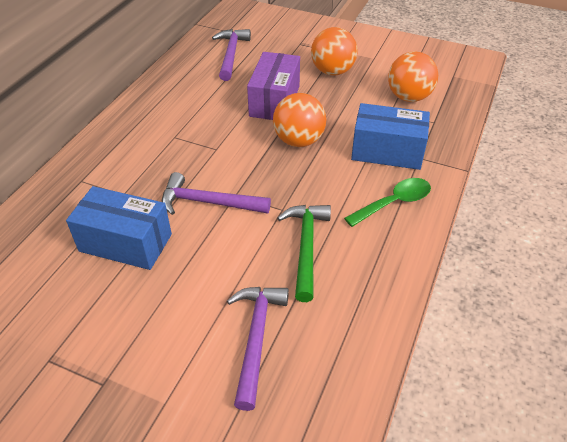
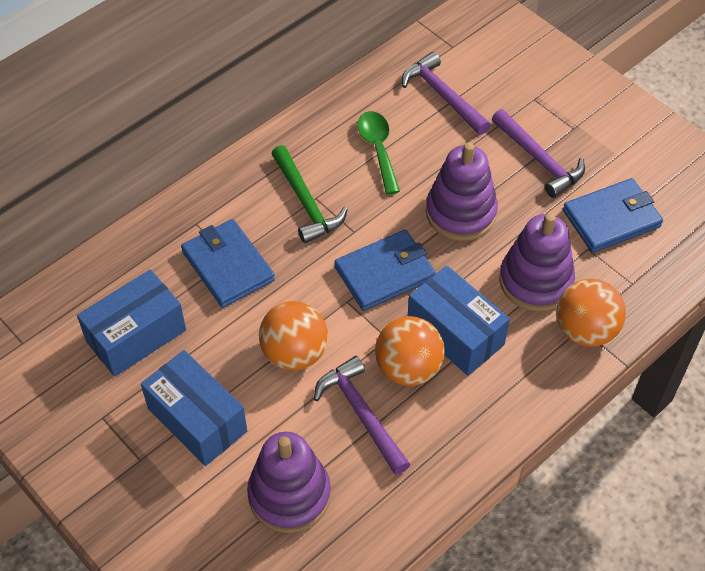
blue box: [66,186,172,270] [351,103,430,170] = 2 -> [77,269,186,377] [141,350,247,466] [408,265,510,376] = 3
blue wallet: none = 0 -> [181,219,275,308] [334,230,436,311] [563,178,663,253] = 3
purple box: [247,52,300,120] = 1 -> none = 0
purple stacking toy: none = 0 -> [247,432,331,533] [426,142,498,241] [499,213,575,311] = 3

